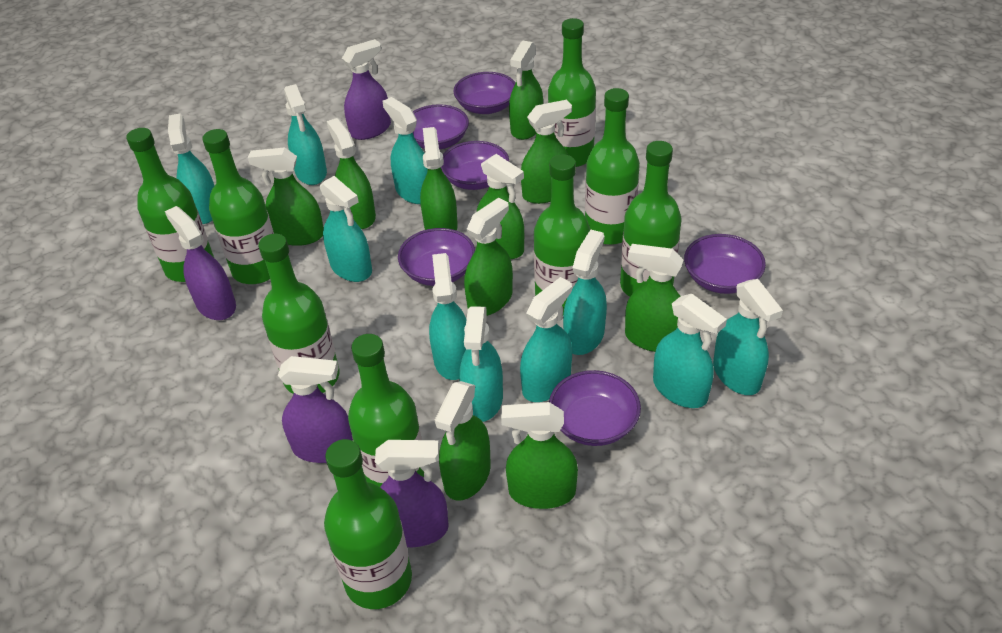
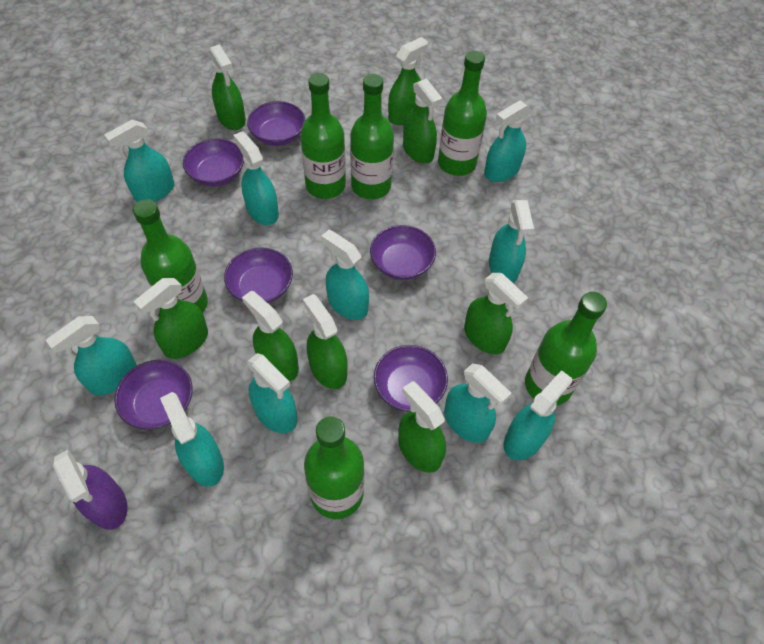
green bottle: [126,128,214,282] [202,129,274,284] [258,234,340,394] [324,439,412,609] [348,334,424,487] [534,154,590,313] [548,18,596,167] [585,88,640,245] [620,141,682,297] = 9 -> [133,199,208,313] [300,73,346,199] [304,416,364,519] [350,74,394,199] [438,51,487,176] [525,292,607,406] = 6
green spray bottle: [248,147,324,246] [327,118,376,229] [420,127,458,230] [435,381,491,501] [464,198,513,316] [477,154,524,259] [501,402,578,509] [509,41,543,140] [521,100,572,204] [625,244,683,352] = 10 -> [134,278,208,359] [209,44,246,130] [242,291,299,381] [303,294,348,389] [388,37,428,125] [398,381,446,473] [403,78,442,164] [464,273,528,355] = 8
purple spray bottle: [165,206,236,320] [278,356,353,463] [342,39,391,140] [375,440,449,547] = 4 -> [53,450,128,530] = 1

